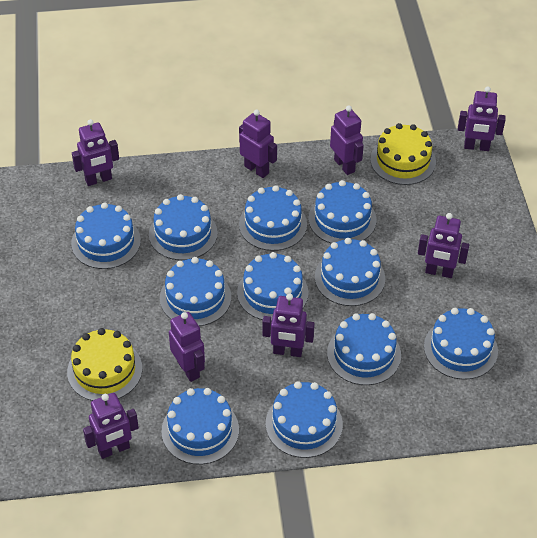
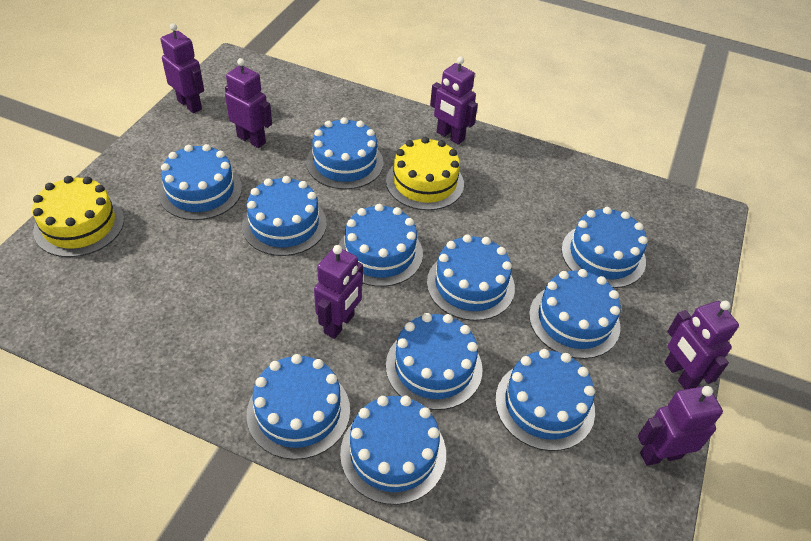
purple robot: [72,119,119,186] [83,393,139,459] [169,312,205,382] [239,110,277,178] [262,293,315,357] [330,105,364,175] [418,213,469,278] [458,86,506,151] = 8 -> [160,23,204,113] [225,58,272,148] [314,245,363,339] [430,57,478,145] [638,386,723,466] [664,301,739,390] = 6

